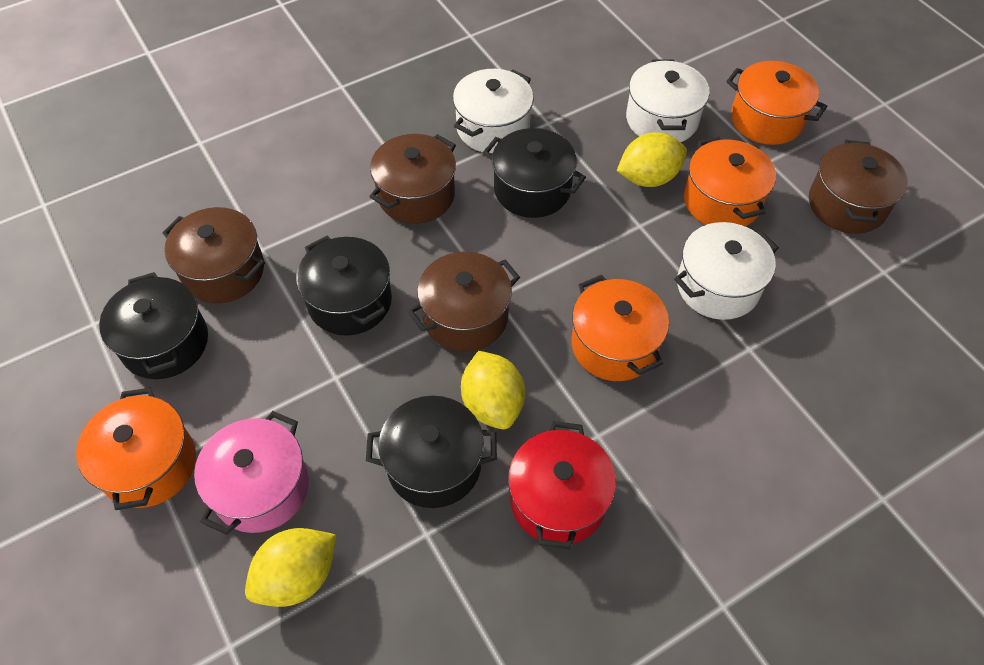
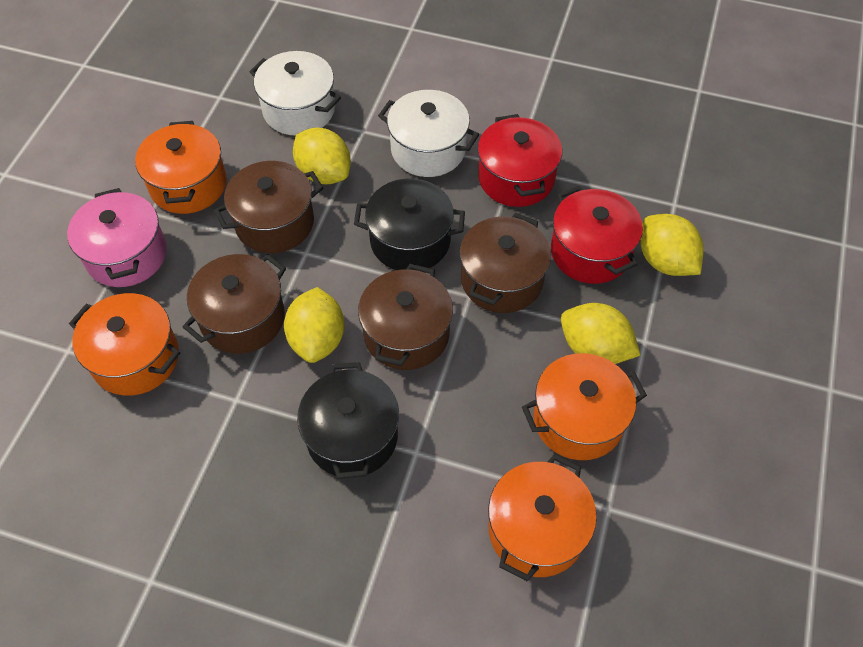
black pot: [99,272,208,379] [296,236,392,336] [366,396,497,508] [483,128,586,218] = 4 -> [297,362,399,479] [354,179,465,270] = 2
red pot: [508,421,616,549] = 1 -> [478,114,562,207] [551,186,643,284] = 2
white pot: [453,69,534,153] [626,59,710,142] [674,222,779,320] = 3 -> [249,51,341,135] [378,90,479,177] = 2
yellow lemon: [245,528,336,607] [461,351,525,430] [617,132,687,187] = 3 -> [284,287,345,363] [293,127,351,184] [561,303,641,364] [640,214,704,276] = 4

